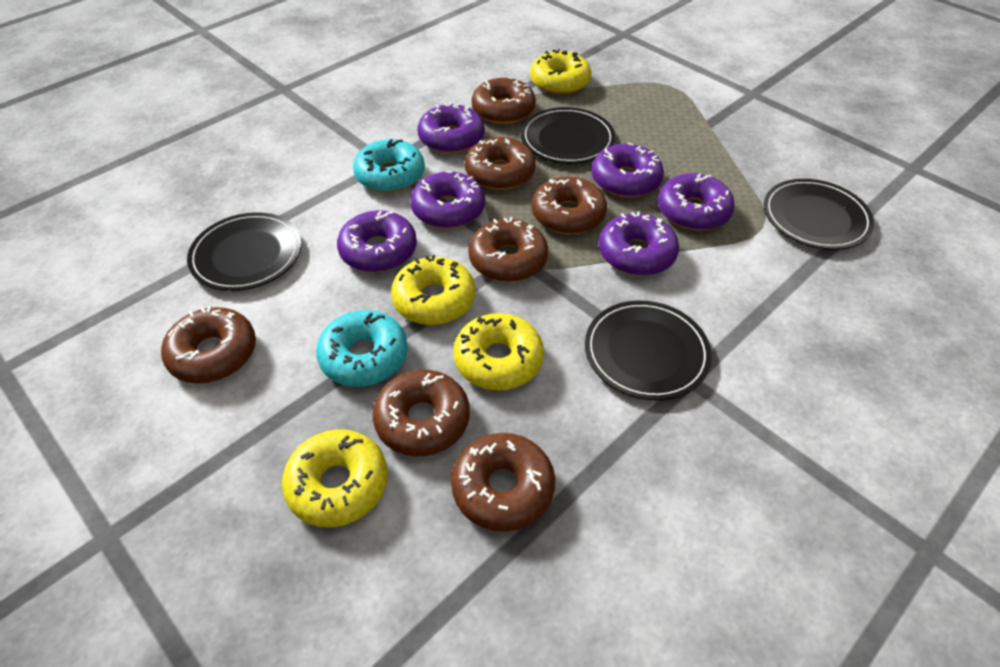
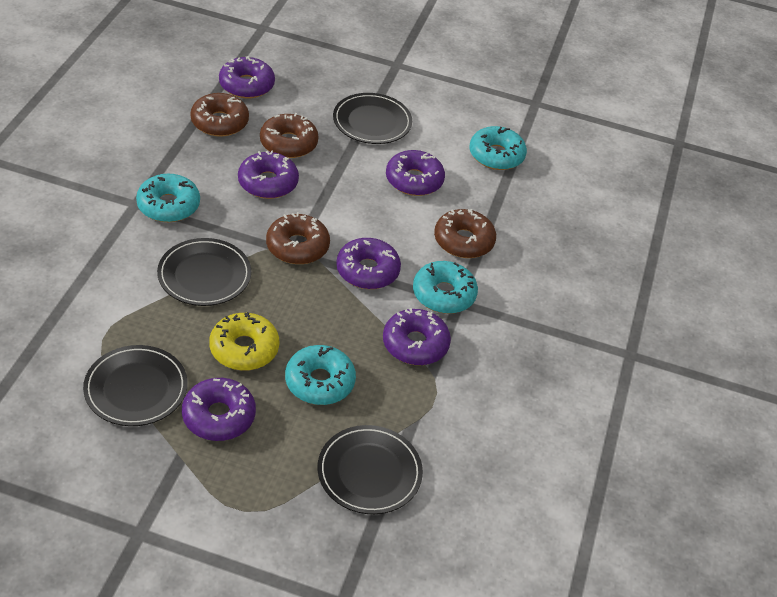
brown donut: [161,306,256,383] [372,370,470,457] [451,433,555,532] [465,137,536,190] [468,217,548,282] [472,77,536,124] [532,177,607,234] = 7 -> [191,93,249,137] [260,113,319,158] [266,212,330,264] [434,209,496,258] = 4
turquoise donut: [316,310,408,387] [353,139,425,193] = 2 -> [136,174,200,222] [285,345,356,405] [413,261,478,314] [469,126,527,170] = 4
yellow donut: [282,429,388,527] [391,255,475,325] [454,313,544,390] [530,49,592,95] = 4 -> [209,312,279,371] = 1

